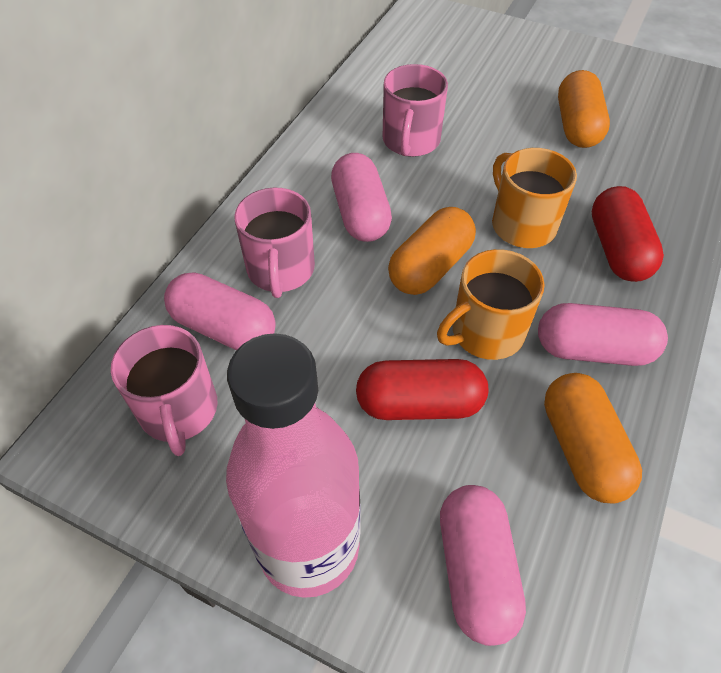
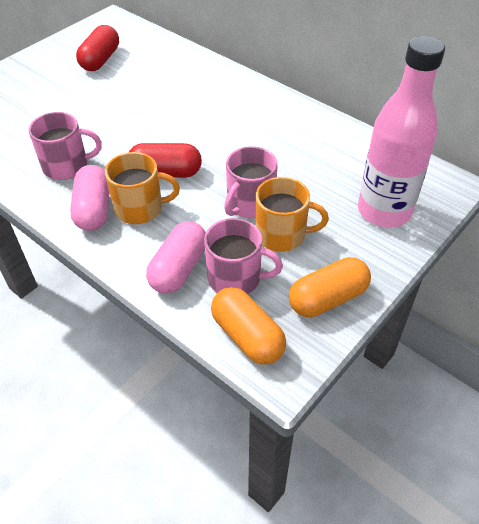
orange capsule: [388,207,476,295] [544,373,642,503] [558,70,610,148] = 3 -> [211,287,286,365] [289,257,371,317] = 2
pink capsule: [164,273,276,350] [331,153,392,242] [440,485,526,646] [538,303,668,366] = 4 -> [70,165,109,231] [146,221,206,293] = 2

